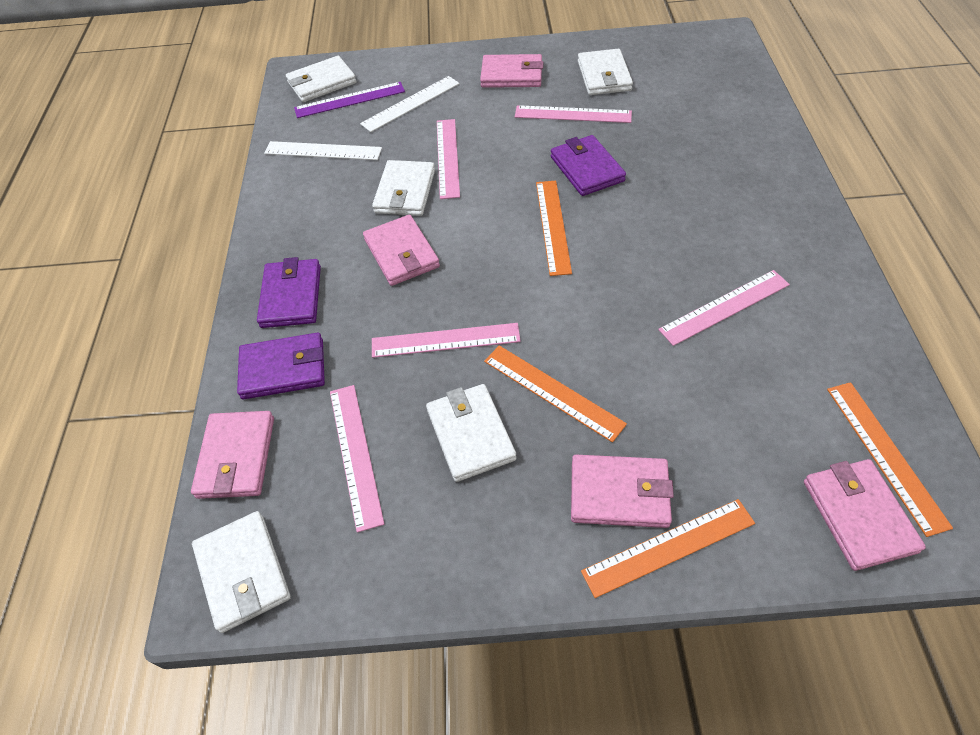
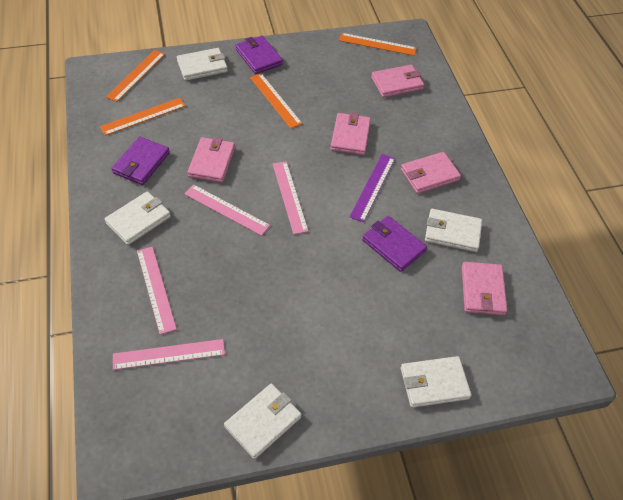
pink ruler: [330,385,384,533] [372,323,521,358] [437,119,460,199] [515,105,632,123] [658,270,790,346] = 5 -> [113,339,225,370] [137,247,177,334] [184,184,270,236] [273,161,309,234] = 4
white ruler: [264,141,382,160] [360,76,460,132] = 2 -> none = 0

